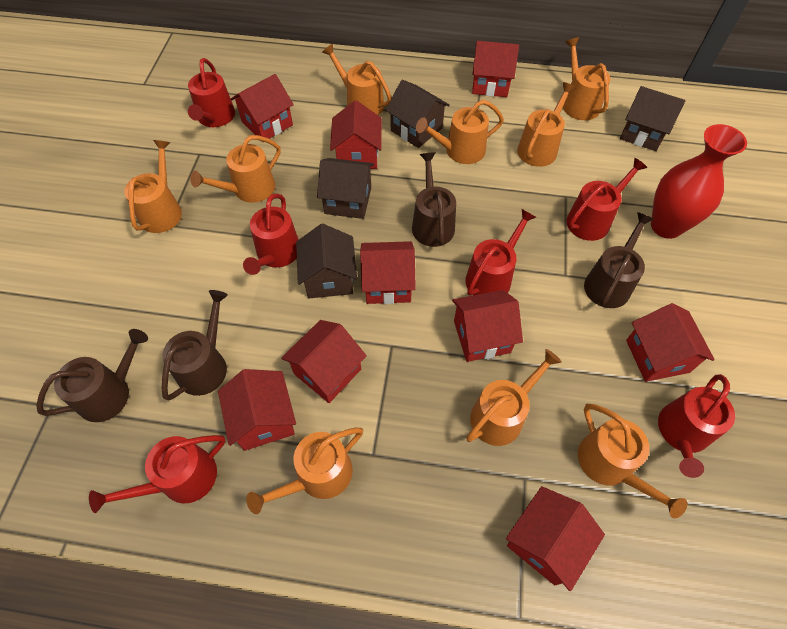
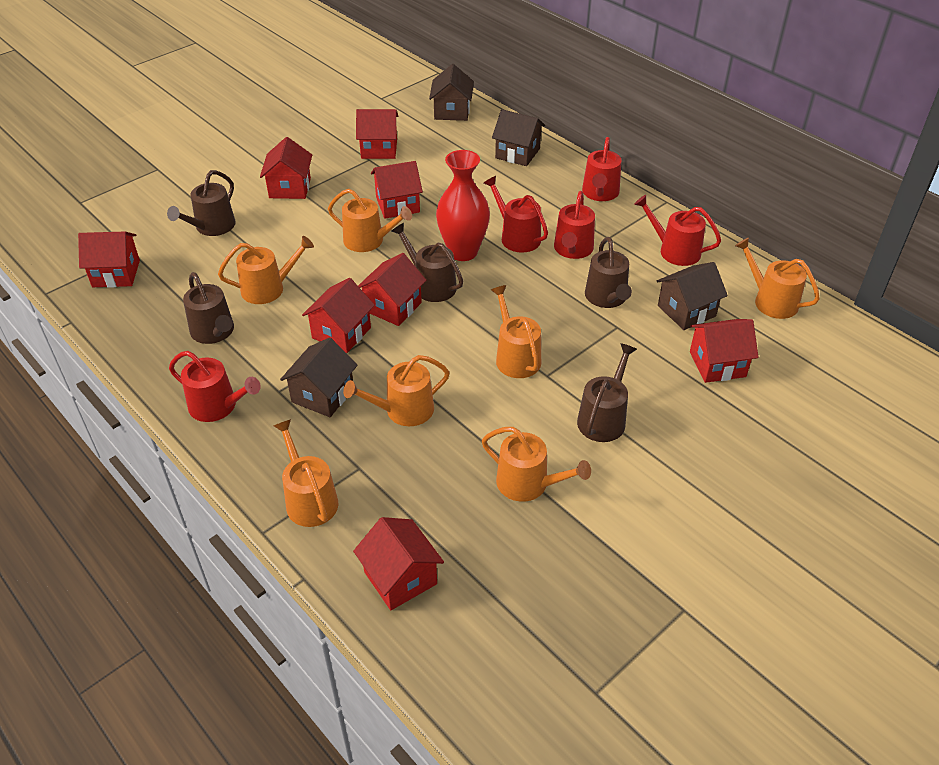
brown watering can: [36,329,148,422] [162,290,228,401] [412,152,456,247] [584,212,654,308] = 4 -> [167,170,236,236] [183,272,234,344] [392,223,463,302] [577,343,637,442] [585,237,632,308] = 5
orange watering can: [124,140,182,233] [190,135,281,203] [246,428,363,514] [322,44,392,115] [416,100,504,164] [466,349,562,446] [517,82,576,167] [563,37,610,120] [578,404,687,518] = 9 -> [218,236,314,304] [274,419,338,527] [328,189,412,252] [343,355,450,426] [482,427,591,502] [491,285,541,378] [735,238,820,319] = 7
red house: [218,369,296,451] [231,74,294,142] [281,320,367,403] [330,100,382,169] [360,241,416,304] [452,290,523,362] [472,41,519,97] [506,486,605,591] [626,303,715,382] = 9 -> [78,232,140,288] [260,137,312,199] [302,278,375,353] [353,517,444,610] [356,109,398,159] [358,253,426,326] [371,161,423,219] [690,319,759,383] = 8
red watering can: [89,435,225,513] [188,58,235,127] [243,194,299,275] [465,209,536,296] [566,158,648,241] [658,374,735,478] = 6 -> [169,351,261,422] [484,176,548,253] [554,191,595,259] [582,137,621,201] [634,195,721,266] = 5

